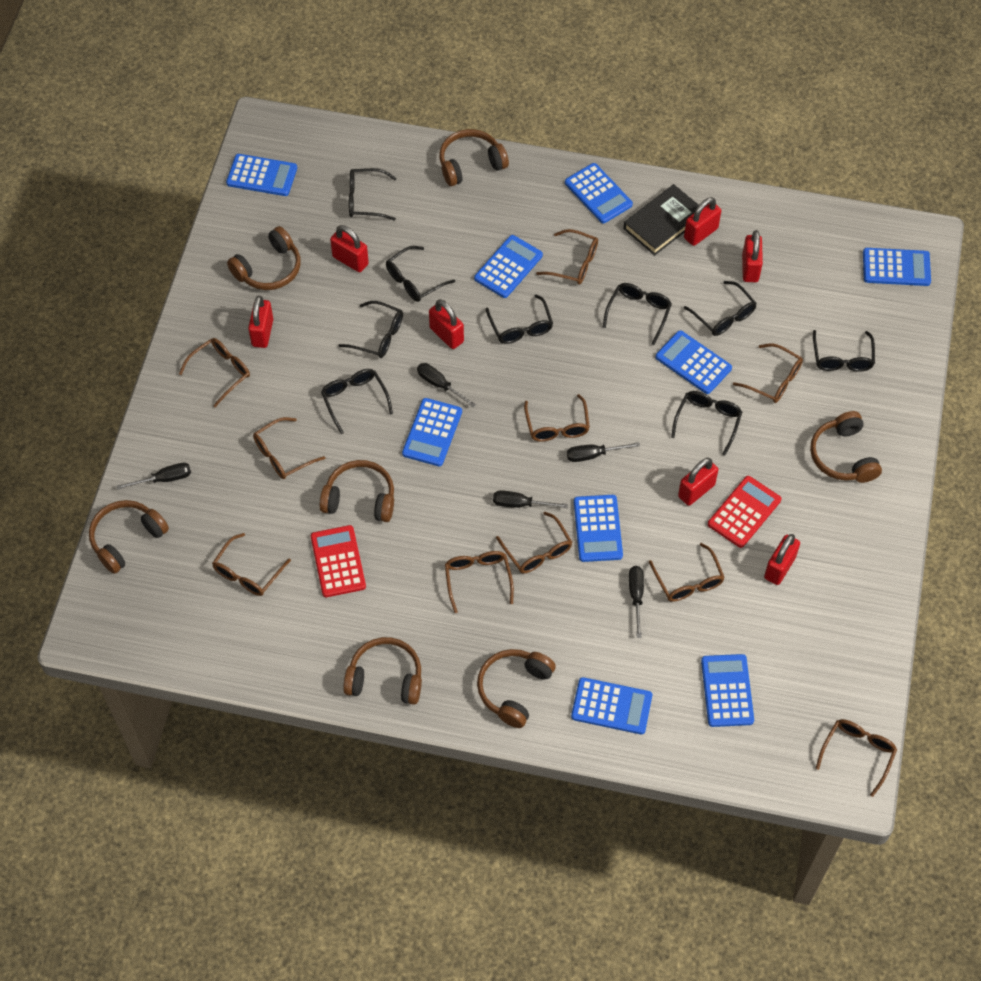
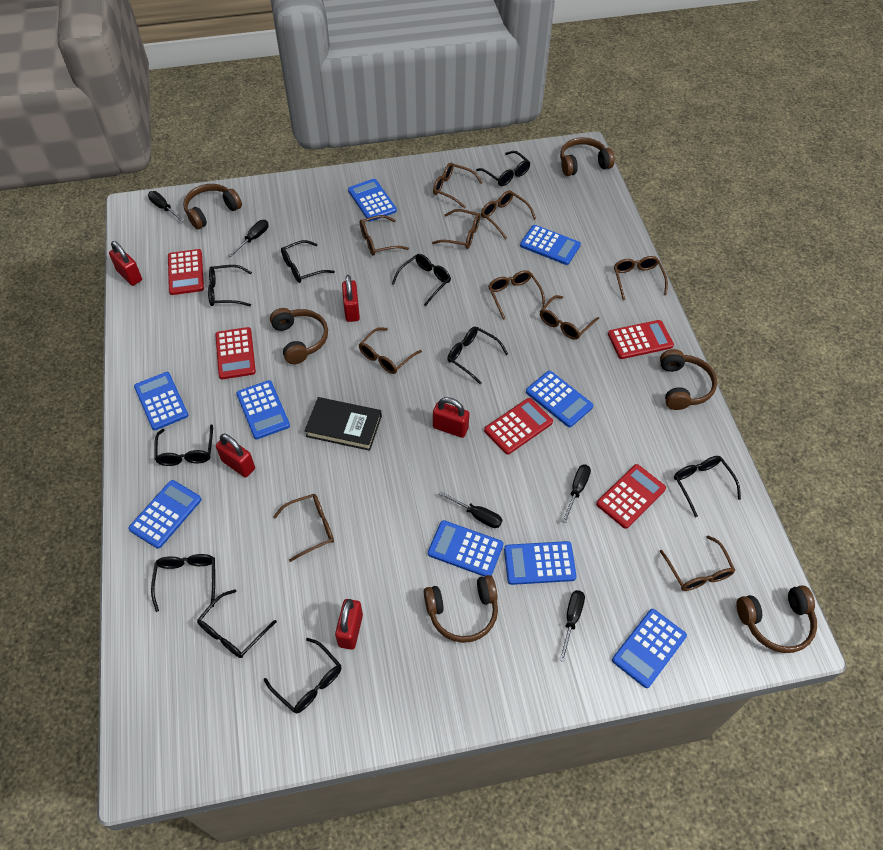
black glasses: [321,369,393,434] [338,301,403,358] [349,168,397,220] [386,246,455,302] [486,295,553,344] [603,283,672,345] [671,391,742,456] [684,281,757,336] [813,330,875,372] = 9 -> [151,554,215,612] [154,424,213,466] [197,589,277,658] [208,265,252,306] [264,638,341,713] [281,240,335,283] [392,254,451,307] [447,327,508,384] [476,151,531,186] [674,456,741,517] = 10
brown headphones: [89,500,169,574] [227,226,301,290] [320,460,394,522] [343,637,422,705] [439,129,509,186] [477,649,556,728] [810,411,882,483] = 7 -> [183,184,242,229] [270,308,328,364] [424,575,498,643] [560,137,615,176] [660,349,717,410] [737,585,817,653] = 6
red calculator: [311,525,366,597] [708,476,781,548] = 2 -> [168,249,204,295] [215,327,256,379] [484,398,553,454] [596,464,666,529] [608,320,674,359] = 5
red padlock: [248,296,273,348] [330,225,369,272] [429,299,464,349] [678,458,718,506] [684,197,721,246] [742,230,763,282] [764,534,800,585] = 7 -> [109,241,142,286] [216,434,255,478] [335,599,363,650] [342,275,360,322] [433,397,469,438] = 5

